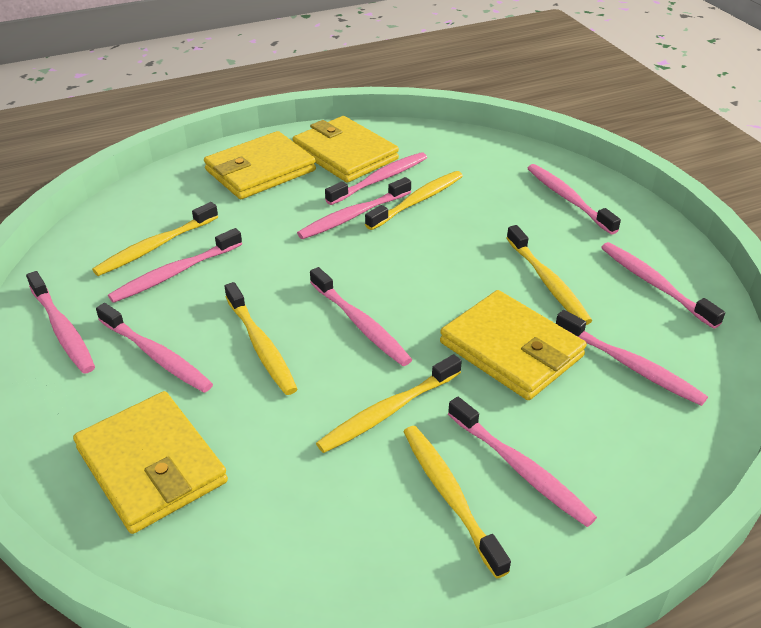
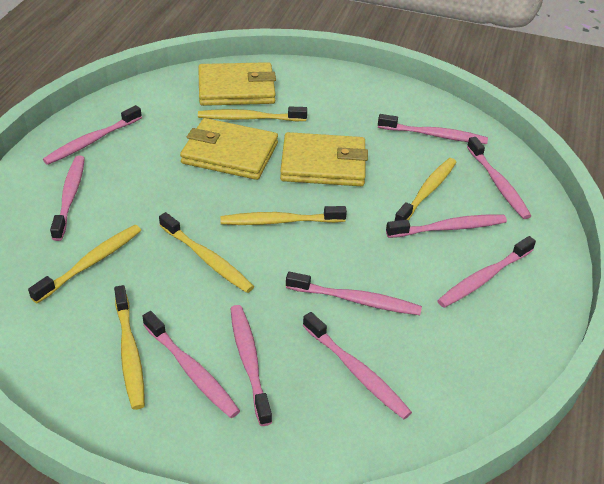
yellow wallet: [73,391,228,534] [204,131,316,199] [293,116,399,183] [440,290,587,400] = 4 -> [180,118,278,180] [198,62,276,106] [280,132,368,186] = 3

